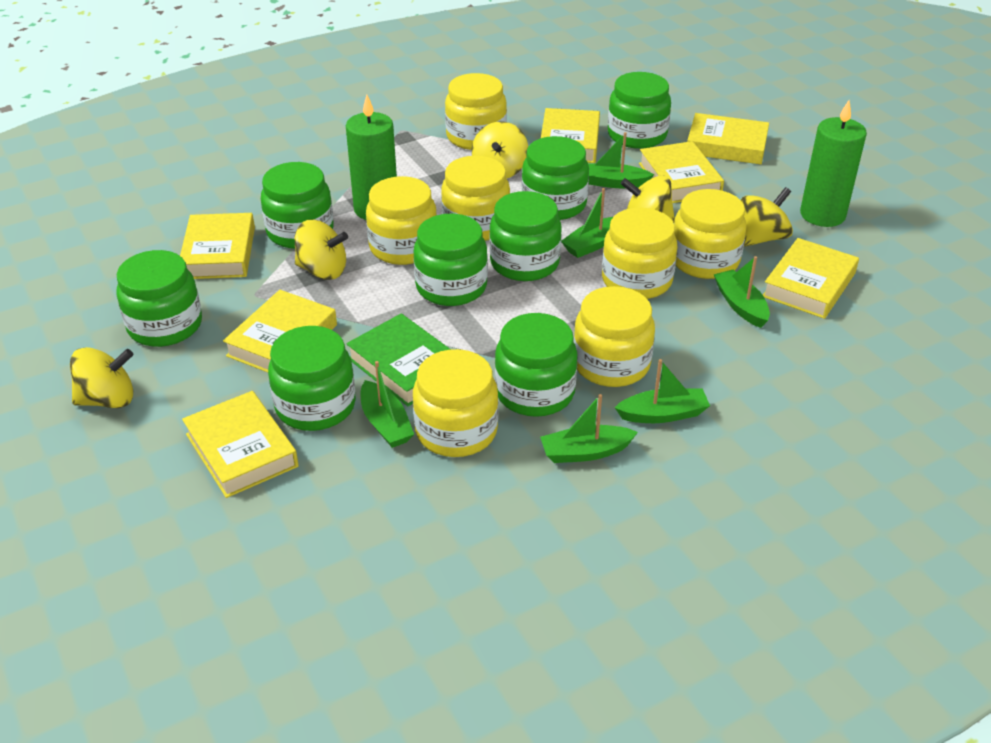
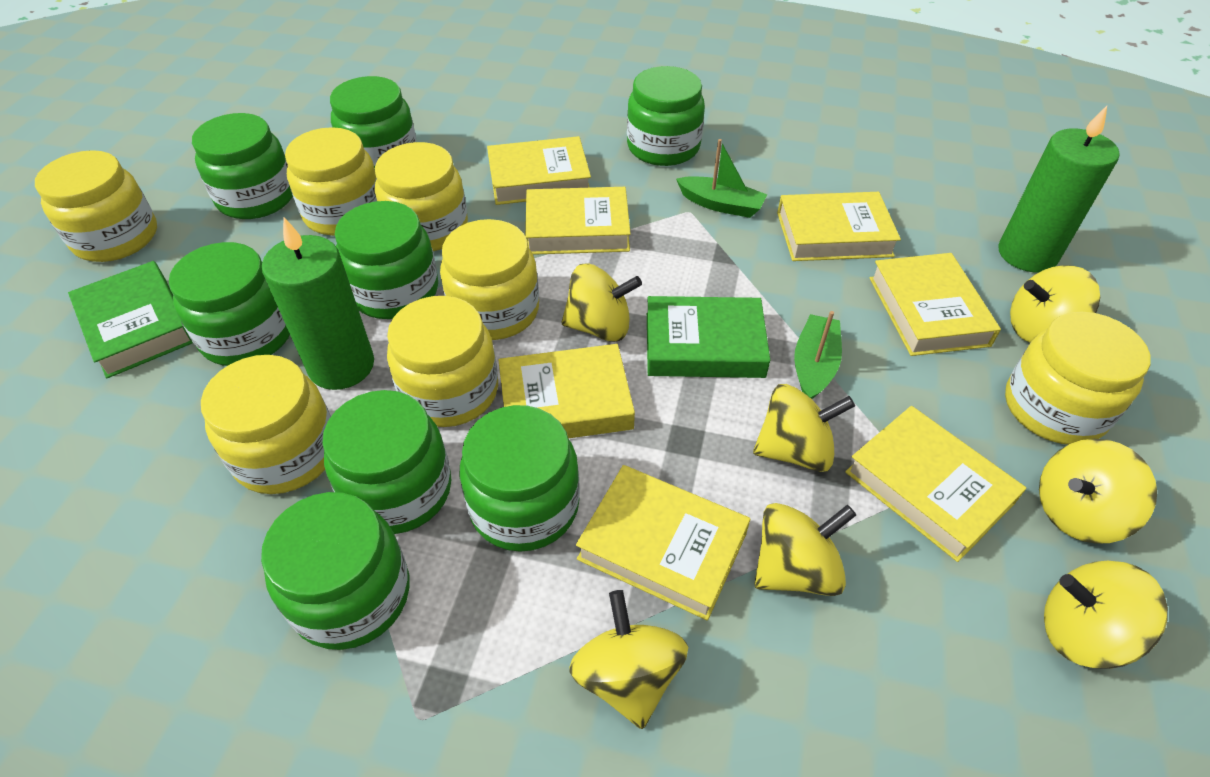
green boat: [361,361,414,448] [540,394,638,463] [561,188,613,258] [588,132,654,188] [615,359,710,423] [714,256,770,328] = 6 -> [676,139,767,218] [794,311,842,399] = 2
green book: [346,313,450,406] = 1 -> [68,261,193,379] [647,296,770,378] = 2
yellow spinning top: [70,347,133,408] [295,219,348,280] [472,122,528,178] [621,175,675,223] [741,187,793,247] = 5 -> [561,264,642,342] [569,590,688,729] [753,384,855,472] [754,503,856,596] [1010,265,1100,343] [1039,439,1157,544] [1044,561,1168,669] = 7

